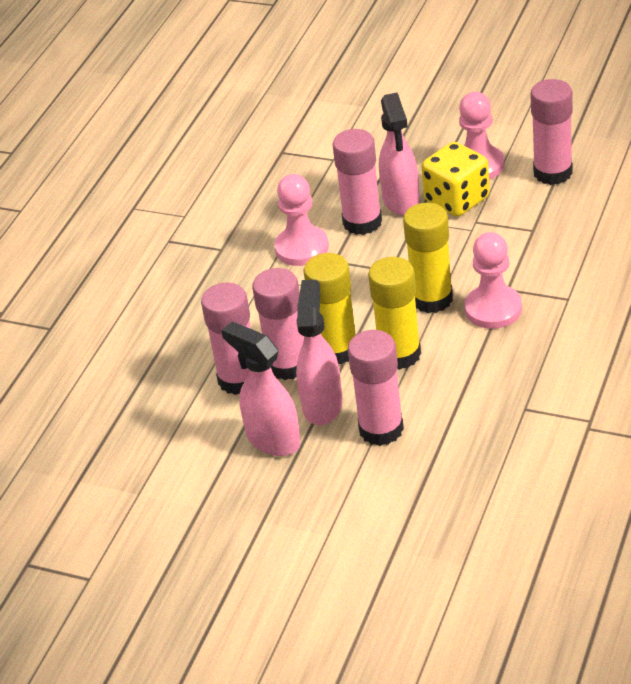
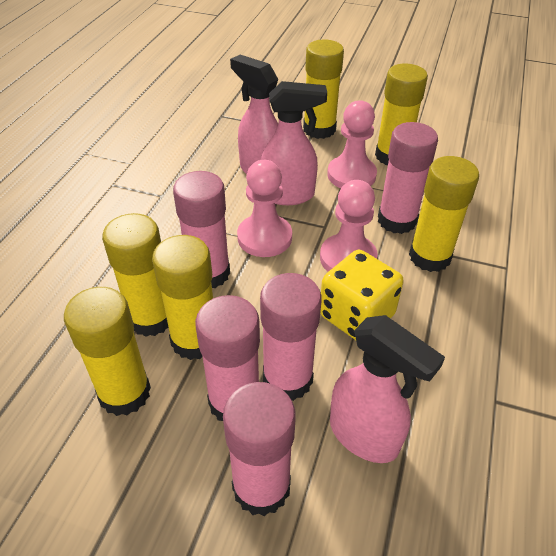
yellow glue stick: [304,253,356,364] [368,257,421,370] [403,203,453,313] = 3 -> [64,287,151,416] [102,213,169,337] [152,235,213,360] [303,39,344,139] [375,64,428,165] [409,156,479,272] = 6

